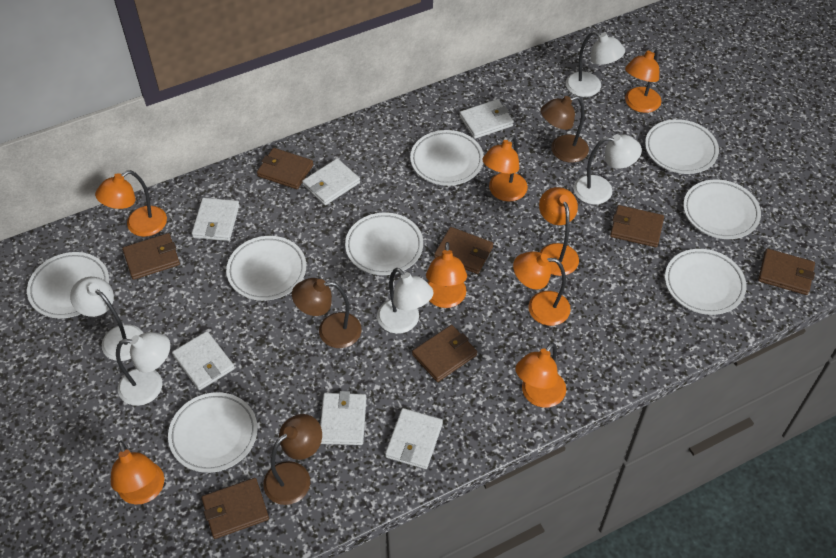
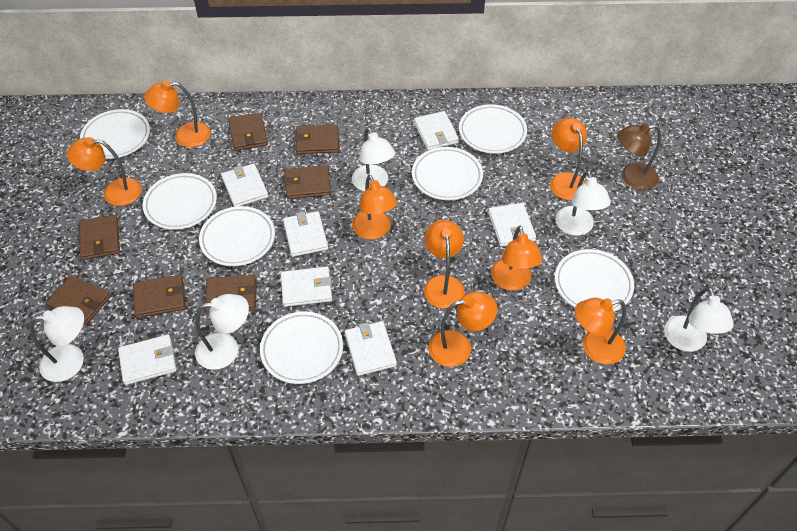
brown lamp: [263,414,322,505] [292,278,362,348] [541,96,589,163] = 3 -> [617,123,661,190] = 1
white plate: [27,252,109,318] [168,392,258,473] [226,236,306,301] [345,213,423,275] [410,130,484,186] [645,119,719,174] [665,249,746,315] [683,180,761,239] = 8 -> [80,109,150,159] [143,173,217,230] [199,206,275,266] [260,311,343,384] [412,147,483,200] [459,104,527,154] [555,249,634,312] = 7
white wallet: [172,331,235,390] [192,198,240,241] [302,158,360,205] [320,391,366,445] [385,408,443,469] [459,99,514,139] = 6 -> [118,335,177,385] [221,164,268,207] [281,267,332,307] [283,211,328,257] [345,321,397,376] [414,111,459,150] [488,203,536,247] = 7

